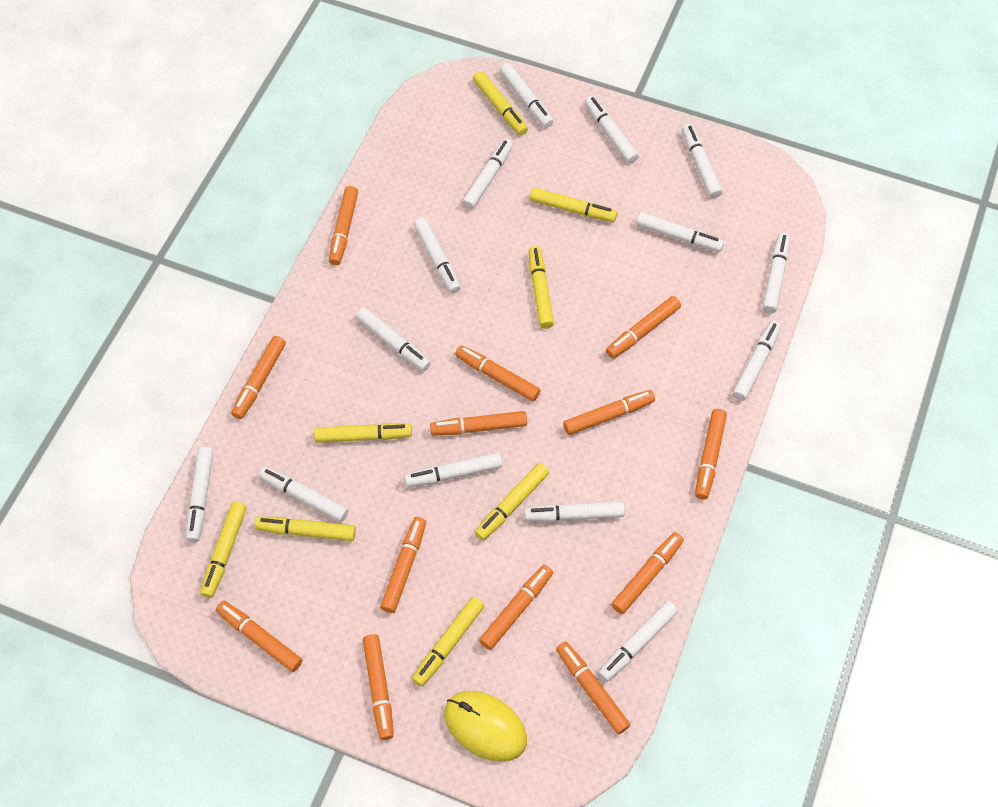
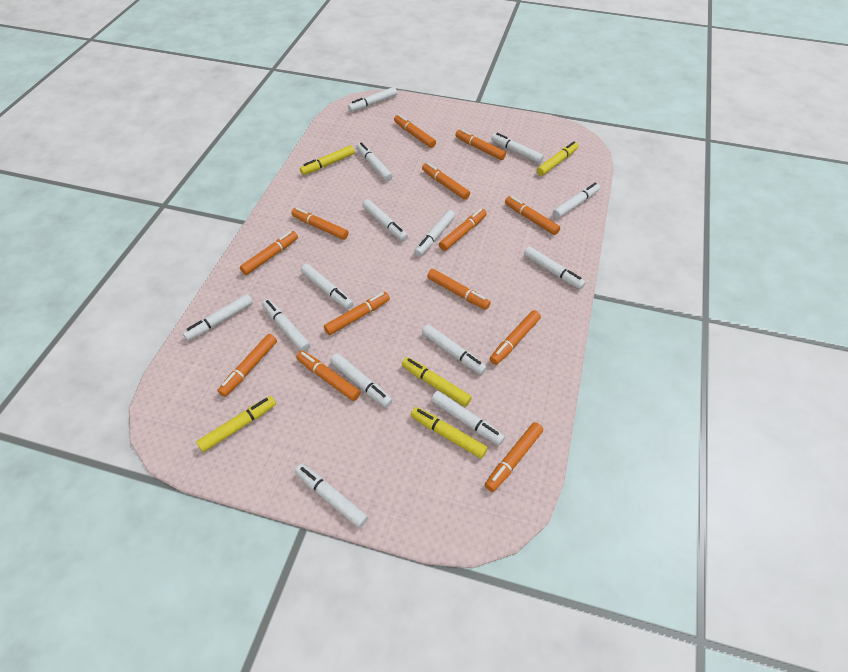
yellow marker: [200,502,247,598] [255,516,356,541] [314,423,412,443] [412,597,484,687] [473,71,528,135] [475,463,549,541] [529,246,554,329] [530,188,617,222] = 8 -> [196,396,276,452] [300,145,355,175] [402,357,472,407] [411,407,488,458] [537,141,579,176] = 5
yellow mouse: [444,691,527,762] = 1 -> none = 0

